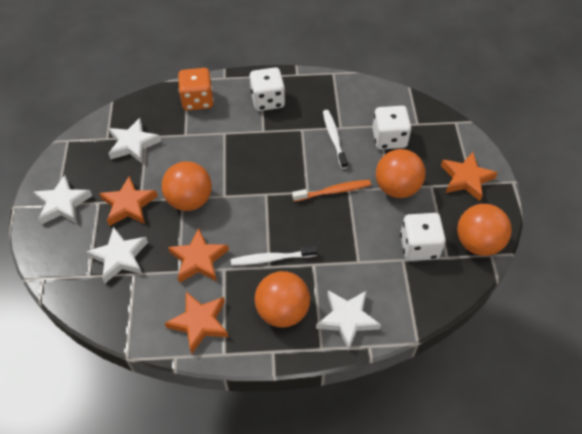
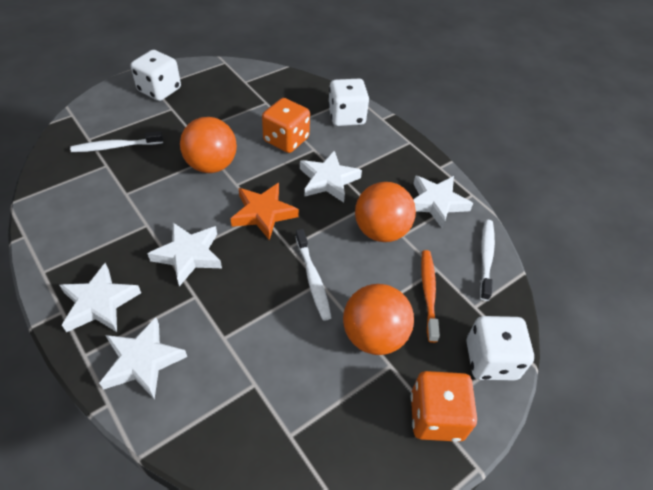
orange ball: [162,161,212,211] [255,271,310,327] [376,149,425,198] [457,204,512,256] = 4 -> [180,117,237,173] [343,284,414,355] [355,182,416,242] = 3
orange dice: [178,68,214,111] = 1 -> [262,98,310,153] [411,371,477,442] = 2
orange star: [99,176,158,226] [165,292,228,354] [168,228,229,283] [441,152,498,201] = 4 -> [231,183,299,241] = 1
white star: [34,175,92,225] [86,227,148,283] [108,118,161,164] [316,290,381,351] = 4 -> [59,263,141,332] [99,317,187,399] [147,223,222,287] [300,151,362,203] [413,175,473,229] = 5
white toothbrush: [231,246,317,265] [323,110,348,169] = 2 -> [70,131,163,152] [296,229,332,321] [480,220,495,301] = 3

